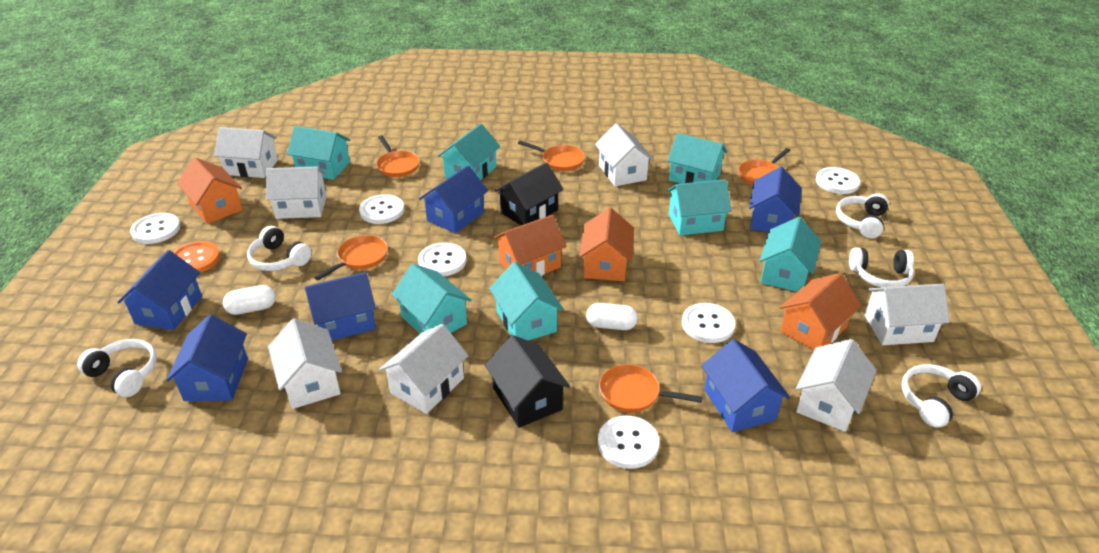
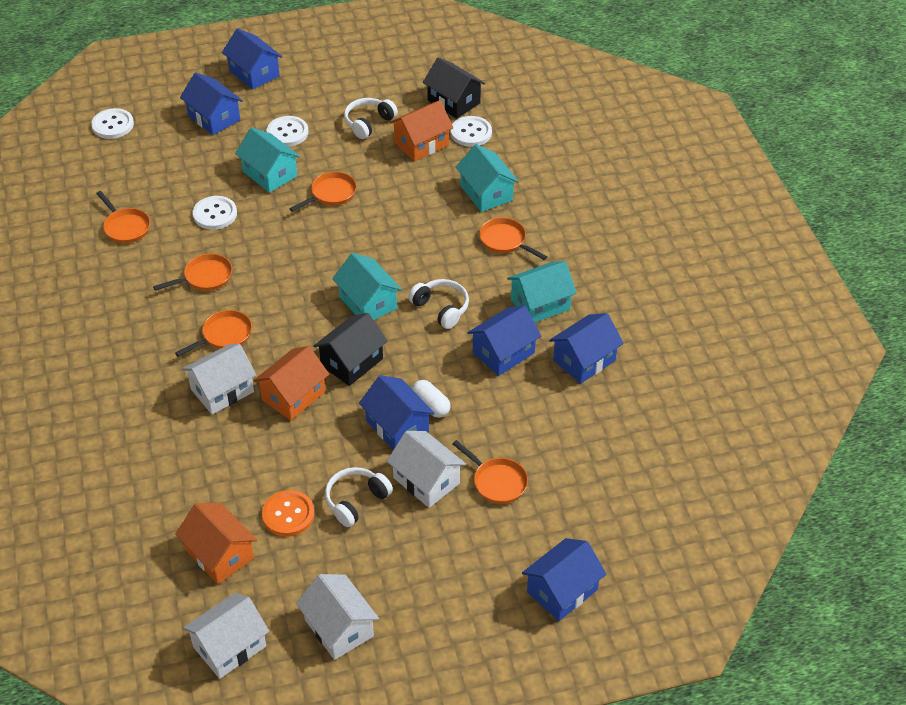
orange house: [177,157,243,224] [493,215,566,276] [579,208,634,281] [779,273,861,351] = 4 -> [175,503,257,584] [253,346,329,421] [389,100,453,161] = 3
orange pan: [314,235,388,280] [376,136,420,177] [518,140,585,171] [599,364,702,413] [738,148,790,185] = 5 -> [96,191,150,243] [153,254,232,291] [175,310,252,357] [289,172,357,212] [452,440,528,504] [479,217,547,260] = 6
turquoise house: [287,126,350,180] [391,264,472,334] [437,123,500,180] [489,262,564,341] [667,133,727,184] [667,179,732,235] [759,217,821,292] = 7 -> [235,128,301,193] [332,253,402,320] [456,144,519,212] [507,261,577,322] = 4
white button: [130,213,180,244] [359,194,404,224] [418,242,466,276] [598,416,659,469] [682,303,735,343] [816,167,860,194] = 6 -> [91,108,134,139] [193,196,237,230] [267,116,308,147] [450,116,492,147] = 4
white capsule: [223,285,276,315] [586,303,638,330] = 2 -> [412,380,451,418] = 1
white headphones: [77,339,157,397] [247,226,311,271] [836,193,889,238] [849,247,914,287] [901,364,981,428] = 5 -> [325,467,393,527] [344,98,398,139] [408,279,469,329] = 3
white house: [214,127,278,178] [266,166,327,219] [268,318,342,409] [379,324,469,414] [595,123,654,186] [796,339,877,432] [865,283,950,345] = 7 -> [182,344,256,414] [183,592,269,679] [296,574,379,660] [387,431,466,508] = 4

